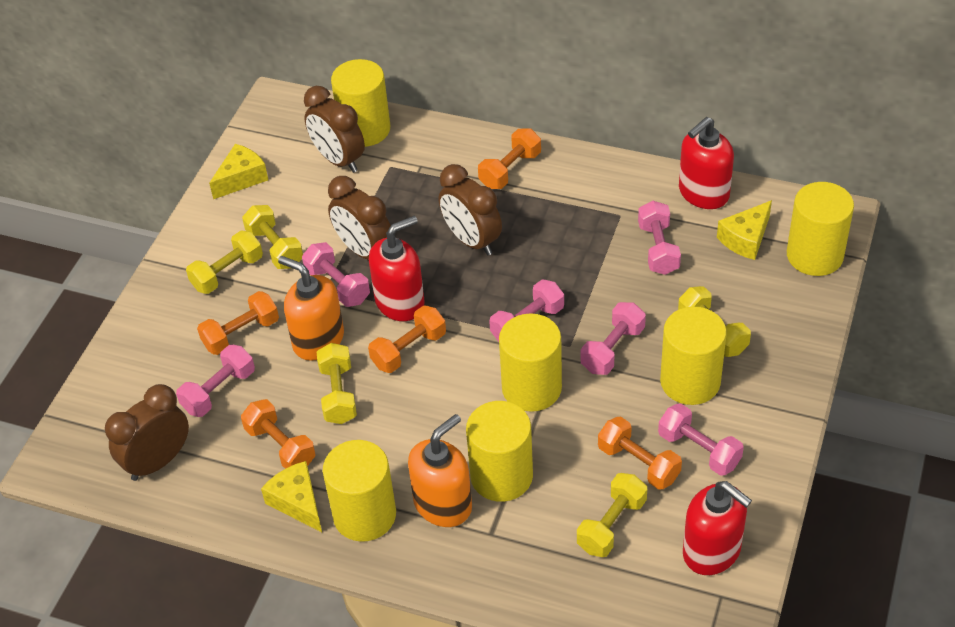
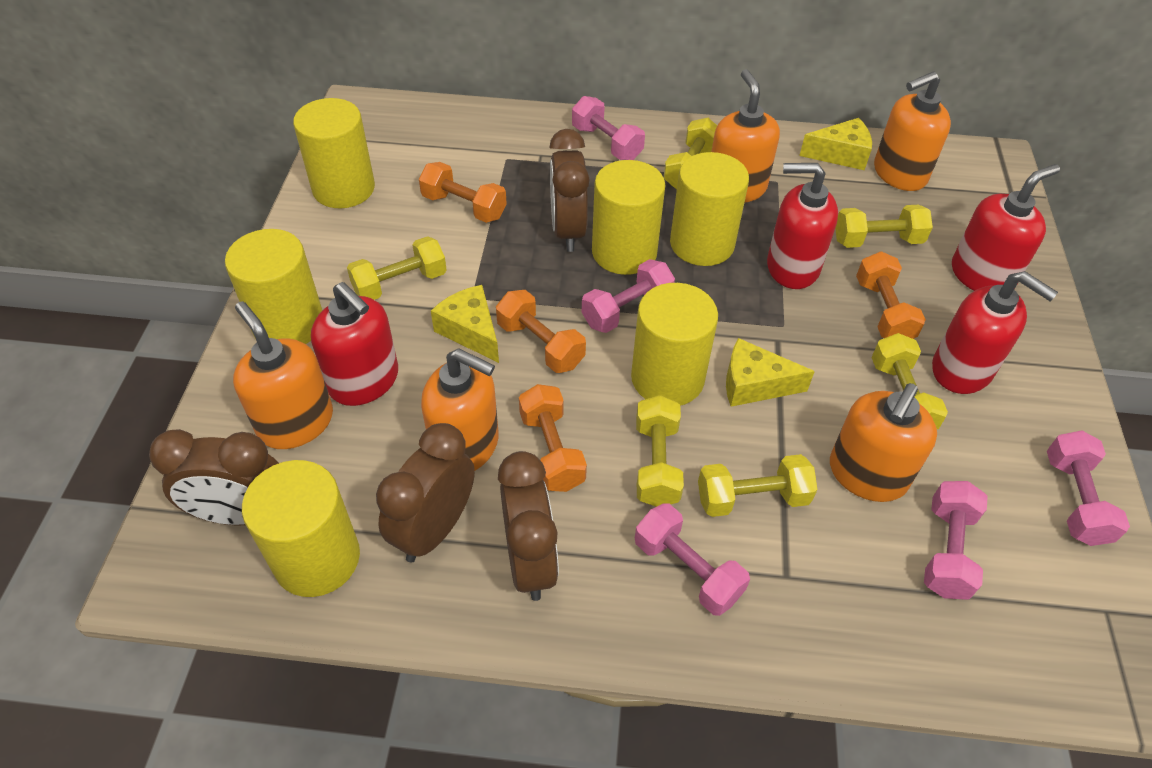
orange dumbbell: [197,291,279,355] [241,399,315,469] [368,305,446,373] [478,128,541,189] [598,417,682,490] = 5 -> [419,162,507,223] [496,290,586,373] [519,384,587,492] [856,251,926,339] = 4
orange soap dispenser: [278,256,344,361] [408,414,472,527] = 2 -> [233,301,333,449] [421,348,499,470] [712,69,780,203] [830,383,937,502] [874,71,951,191] = 5
pink dumbbell: [176,345,255,417] [302,242,370,307] [489,280,564,342] [581,302,646,375] [638,201,681,275] [658,403,744,476] = 6 -> [572,96,645,160] [582,259,675,333] [635,503,750,616] [924,481,988,600] [1047,430,1130,546] = 5
red soap dispenser: [369,216,425,321] [679,117,734,209] [683,481,752,575] = 3 -> [311,282,398,406] [767,163,838,289] [932,271,1058,394] [952,164,1060,291] = 4
yellow dumbbell: [186,231,263,294] [242,205,303,269] [317,343,357,424] [577,473,647,557] [678,286,751,357] = 5 -> [347,236,447,300] [636,395,684,507] [663,118,717,190] [698,454,818,517] [835,205,933,248] [871,333,948,429] = 6

